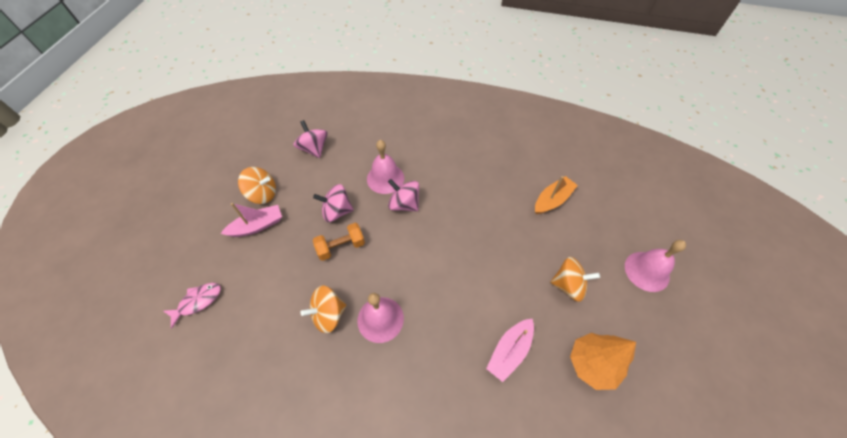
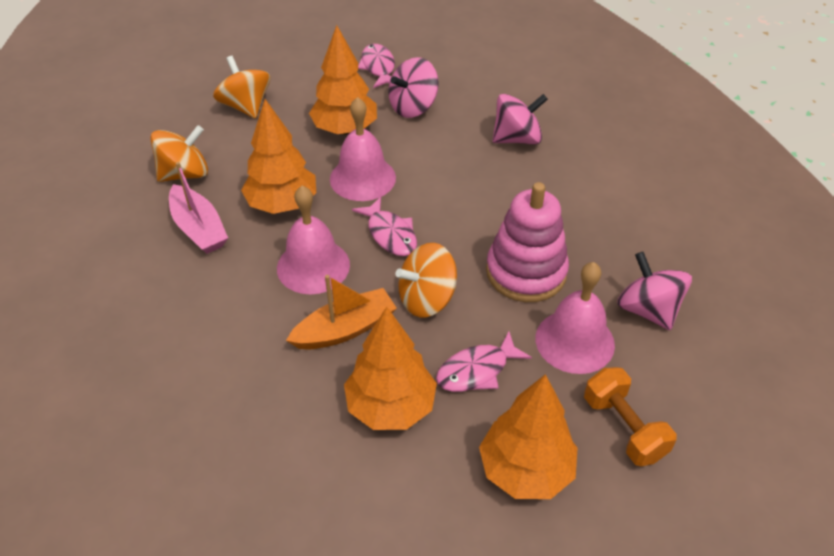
orange tree: [570,333,636,390] = 1 -> [241,99,316,214] [309,25,377,135] [344,306,437,430] [479,374,578,499] = 4
pink boat: [220,203,282,237] [486,318,534,382] = 2 -> [169,162,228,254] = 1
pink fish: [163,283,221,329] = 1 -> [352,197,417,256] [358,44,395,88] [436,331,532,392] = 3
pink stacking toy: none = 0 -> [486,182,569,302] = 1

